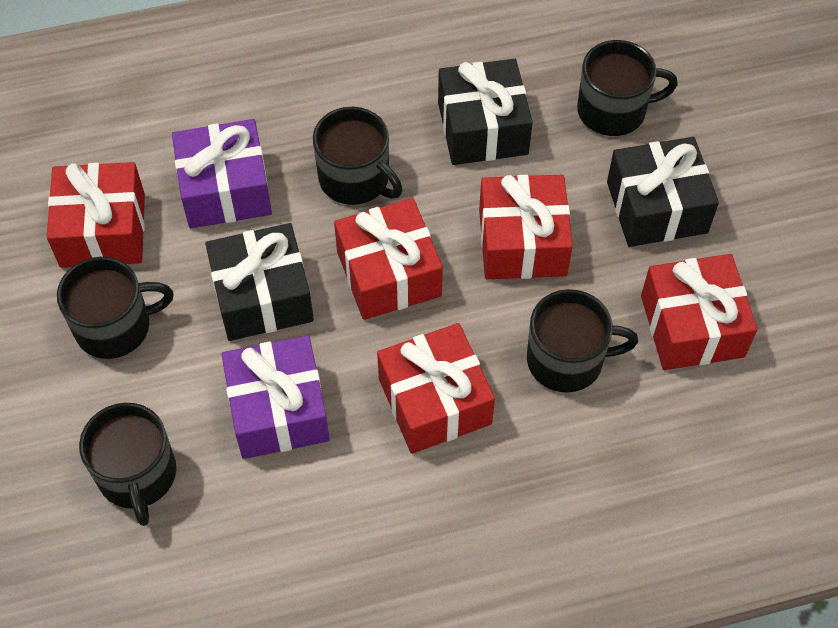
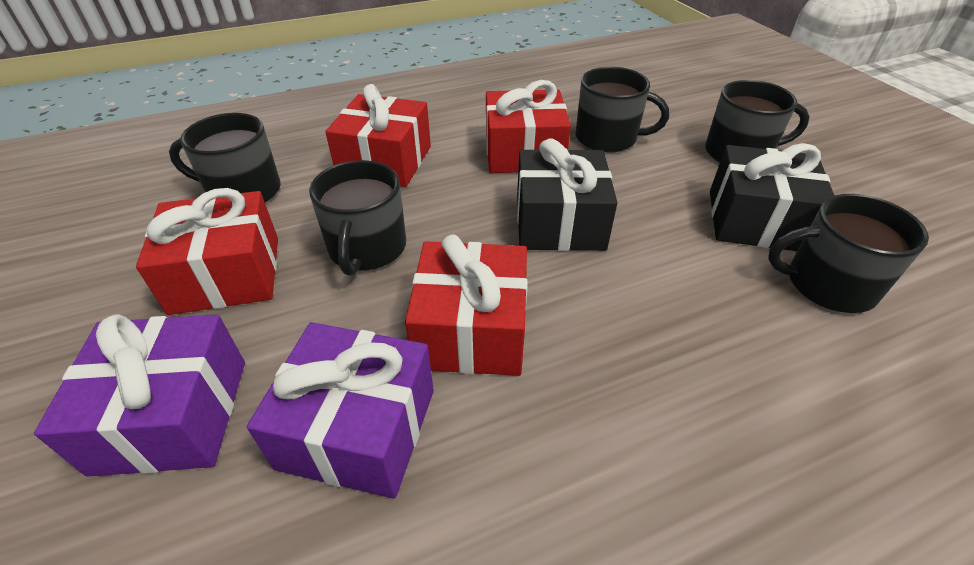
black gift: [205,223,314,341] [438,59,533,165] [607,137,719,247] = 3 -> [517,138,617,251] [710,143,835,251] = 2
red gift: [47,162,145,268] [334,198,443,320] [377,323,495,454] [479,175,573,279] [641,254,758,370] = 5 -> [136,188,278,315] [325,84,431,187] [405,235,528,376] [486,80,571,173] = 4

